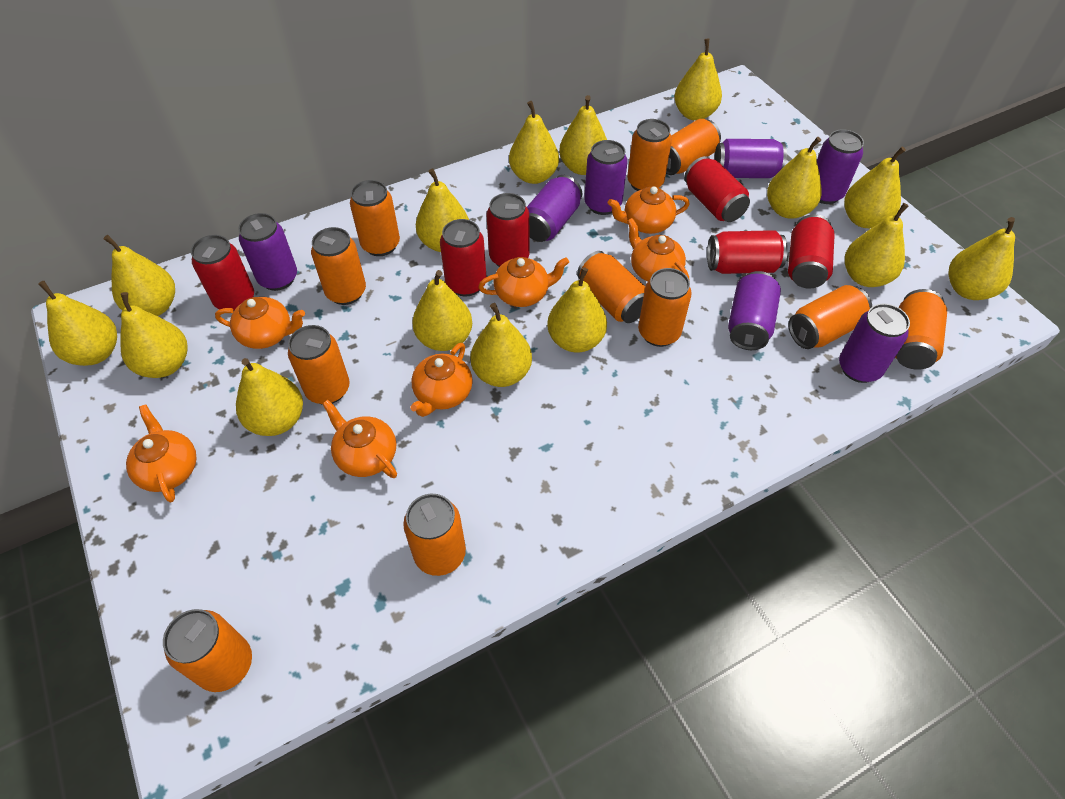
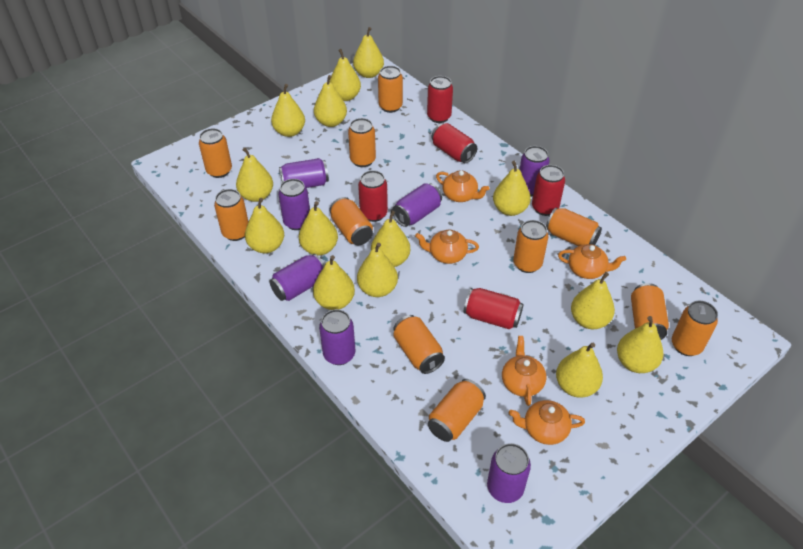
orange teapot: [126,405,197,502] [215,297,305,349] [322,400,397,478] [410,343,473,417] [478,257,569,307] [608,186,690,234] [627,218,689,282] = 7 -> [415,230,479,264] [436,170,489,202] [502,336,546,406] [509,400,585,445] [558,244,626,279] = 5
red can: [191,235,254,312] [440,219,486,297] [487,193,530,267] [684,156,750,222] [707,230,788,274] [788,214,835,289] = 6 -> [358,170,388,222] [427,76,453,123] [432,123,477,163] [464,288,523,329] [532,165,565,216] = 5
yellow pear: [38,281,117,366] [104,235,175,316] [120,292,188,378] [236,358,303,436] [412,270,472,351] [416,169,469,252] [470,303,532,387] [509,101,559,184] [547,267,607,353] [559,95,607,175] [674,38,722,121] [767,137,822,219] [844,147,906,228] [845,203,908,287] [948,217,1015,300] = 15 -> [236,148,273,202] [245,198,284,253] [271,84,305,137] [299,201,338,256] [313,255,355,310] [314,75,347,127] [329,49,361,101] [353,27,384,78] [357,243,398,297] [371,210,410,267] [493,161,531,216] [556,343,603,398] [571,272,615,329] [617,316,663,373] = 14

